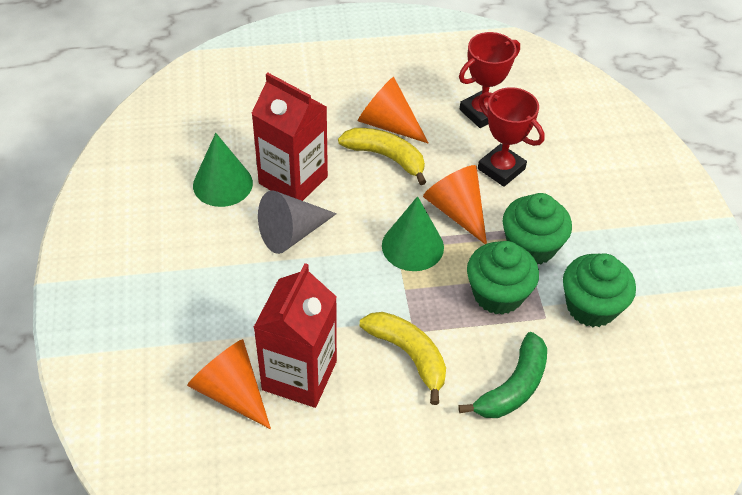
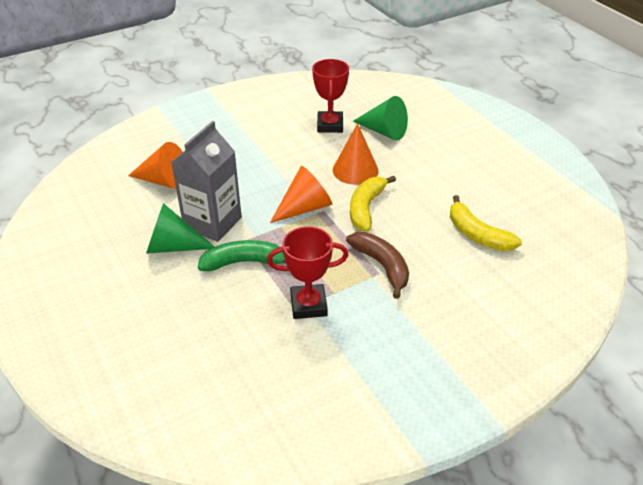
brown banana: none = 0 -> [346,232,409,299] = 1
green cupcake: [467,241,539,315] [503,193,572,265] [563,253,636,327] = 3 -> none = 0
grey carton: none = 0 -> [171,121,242,242] = 1
grey cone: [258,190,337,254] = 1 -> none = 0
red carton: [251,73,328,201] [253,263,337,408] = 2 -> none = 0

